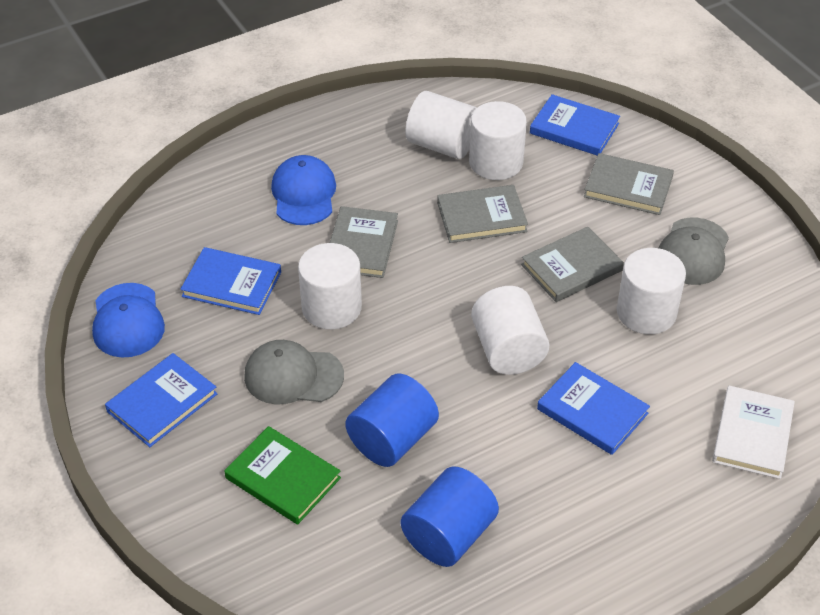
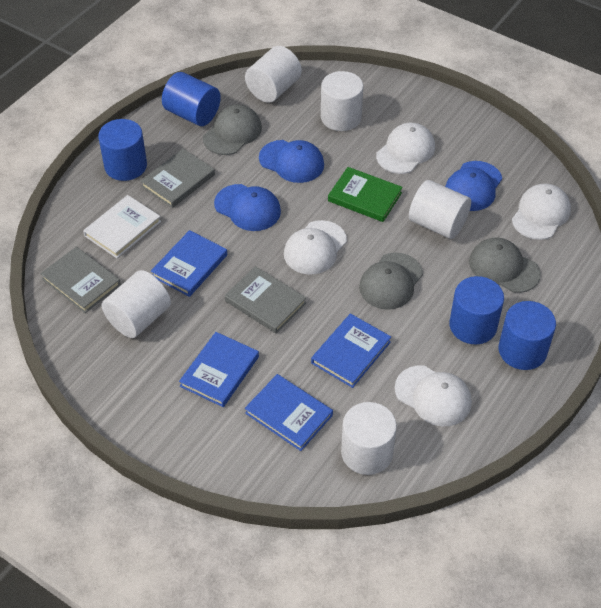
blue cap: [92,283,165,357] [271,155,336,225] = 2 -> [214,184,281,231] [259,140,324,183] [445,161,502,211] = 3
blue cylinder: [345,374,439,467] [401,466,499,567] = 2 -> [98,119,147,181] [162,72,221,126] [449,276,504,344] [499,301,556,370] = 4
grey book: [330,206,398,278] [437,185,528,243] [521,227,624,302] [584,153,674,215] = 4 -> [40,247,121,313] [140,149,215,208] [225,266,306,334] = 3
grey cap: [244,340,344,405] [659,217,729,285] = 2 -> [203,104,262,155] [359,253,423,310] [469,238,541,293] = 3
white cap: none = 0 -> [284,220,347,275] [376,123,435,174] [395,365,472,426] [512,183,571,240] = 4

